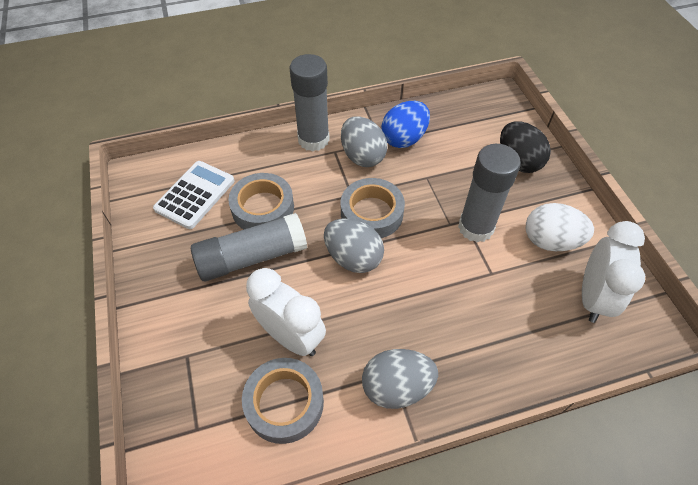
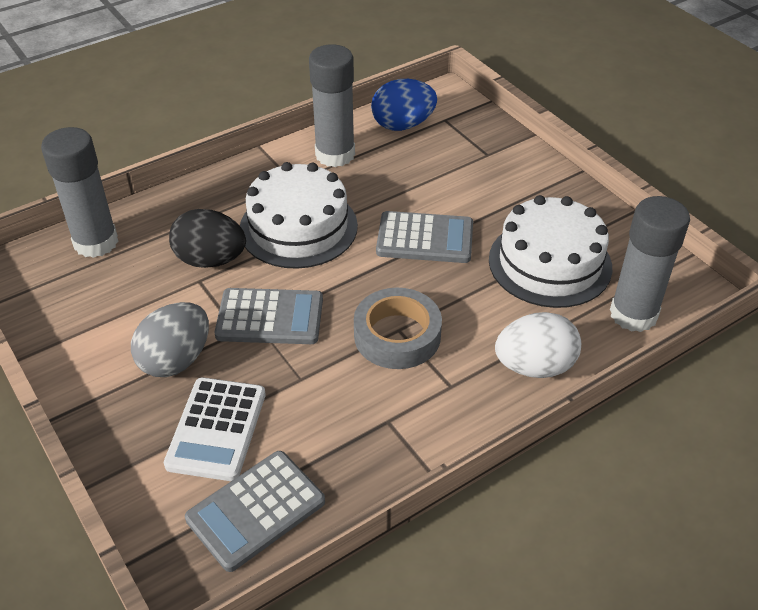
grey calculator: none = 0 -> [185,451,325,572] [215,288,323,344] [376,211,473,263] = 3
grey egg: [324,219,384,273] [341,116,388,167] [362,349,438,409] = 3 -> [131,302,209,377] = 1
grey tape: [228,173,294,229] [242,358,324,444] [341,178,405,238] = 3 -> [354,288,442,369] = 1
white cake: none = 0 -> [240,162,358,269] [489,195,612,308] = 2
white clock: [246,268,326,356] [582,221,645,323] = 2 -> none = 0

